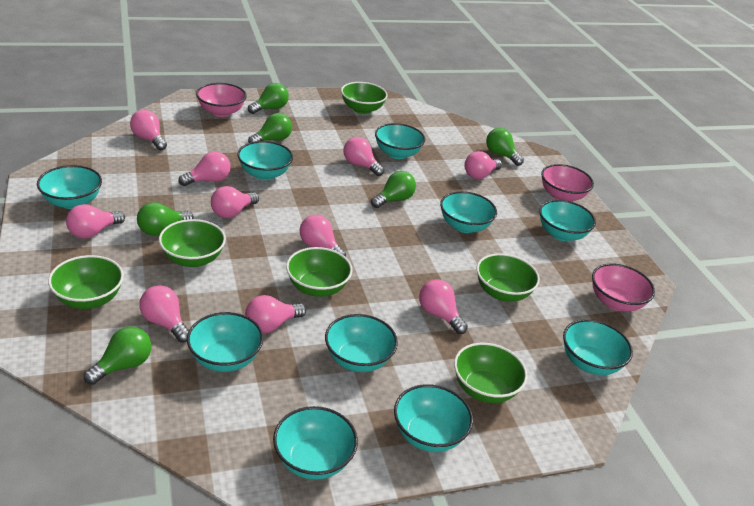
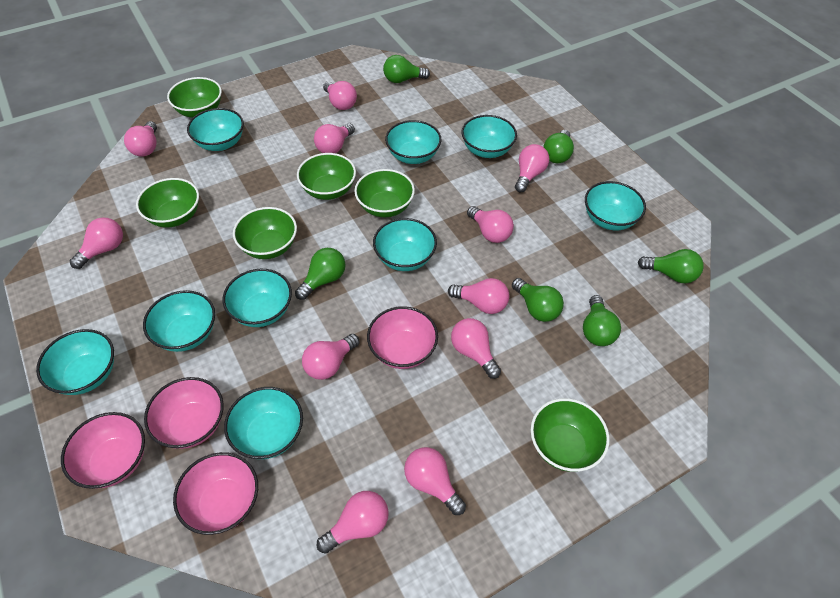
pink bowl: [196,83,247,117] [541,164,594,201] [592,264,655,311] = 3 -> [61,412,145,489] [144,377,224,449] [173,452,258,535] [367,306,438,369] = 4
pink light bulb: [66,204,125,239] [130,110,167,150] [139,285,189,343] [179,152,231,186] [211,186,259,218] [245,295,306,333] [299,214,346,257] [343,137,384,176] [419,279,468,334] [464,151,502,179] = 10 -> [70,217,123,269] [124,121,157,157] [302,334,359,380] [314,123,355,153] [316,491,389,554] [323,81,357,110] [404,447,466,515] [448,278,509,314] [451,318,501,379] [467,206,514,243] [515,144,549,192] = 11
turquoise bowl: [37,165,102,209] [187,312,263,372] [237,141,293,180] [273,406,358,480] [325,314,398,372] [375,123,425,159] [394,384,473,452] [440,191,497,233] [540,200,596,241] [563,319,633,375] = 10 -> [36,329,114,395] [143,290,215,352] [187,108,244,151] [223,269,292,327] [224,387,303,459] [373,218,437,271] [385,120,441,164] [461,115,517,158] [585,181,646,230] = 9

